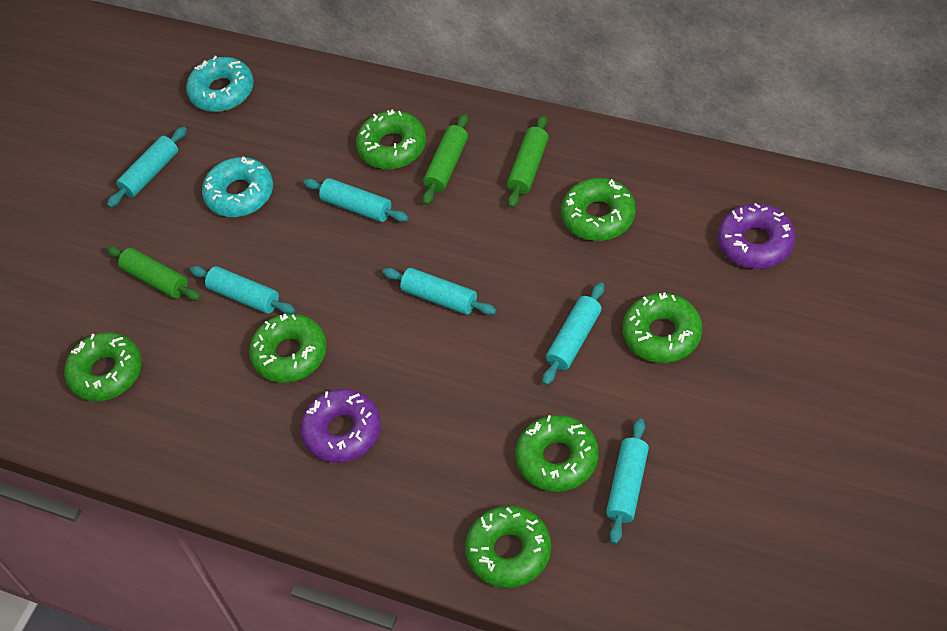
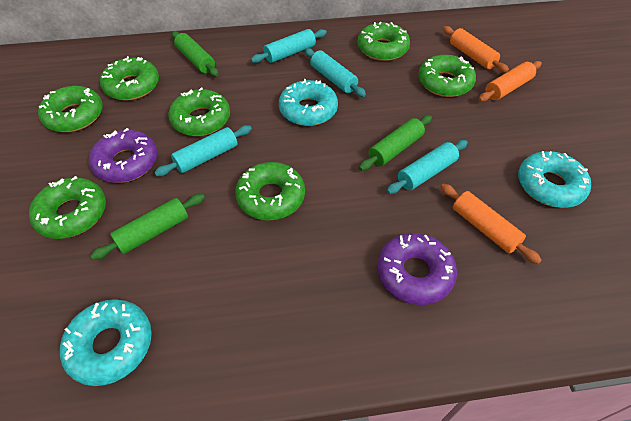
orange rolling pin: none = 0 -> [441,184,542,264] [443,26,509,73] [478,61,542,102] = 3
turquoise donut: [186,56,254,112] [202,157,273,217] = 2 -> [60,299,152,386] [279,79,338,126] [518,151,591,208] = 3
turquoise rolling pin: [107,127,187,208] [190,266,295,314] [303,178,409,222] [382,268,496,315] [542,282,604,385] [606,418,649,544] = 6 -> [154,125,252,176] [251,29,327,63] [304,48,366,97] [387,140,468,194] = 4

